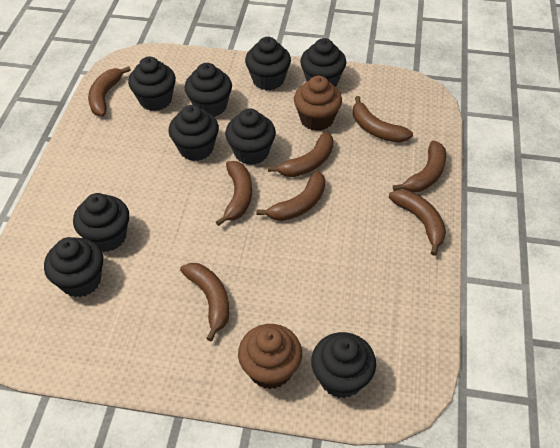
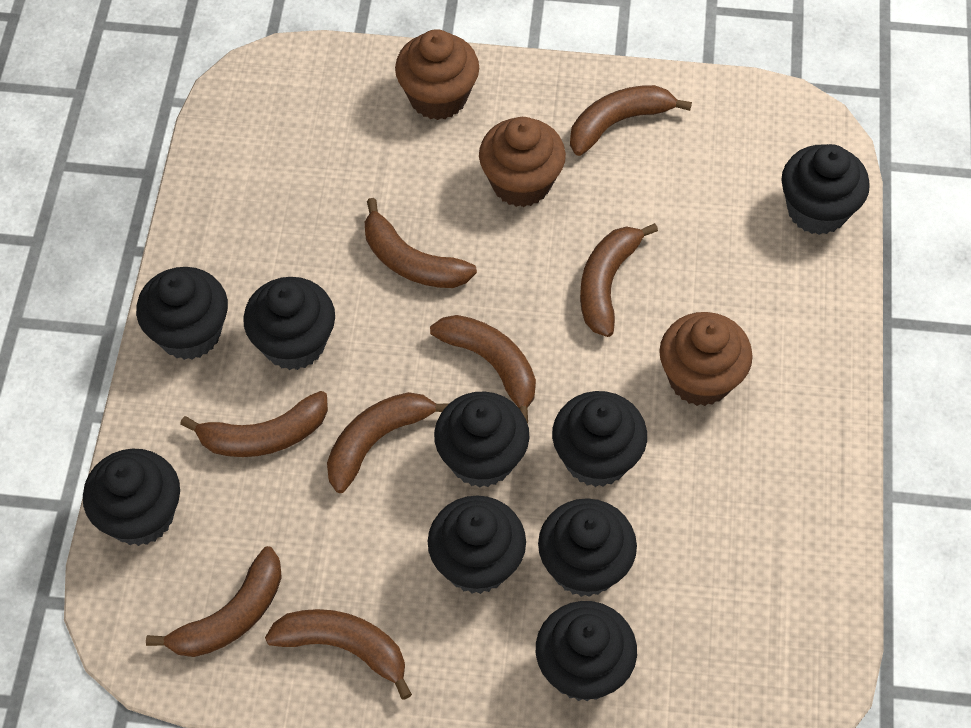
brown cupcake: [238,324,302,389] [294,76,342,131] = 2 -> [395,29,479,120] [479,117,566,207] [659,312,753,406] = 3

